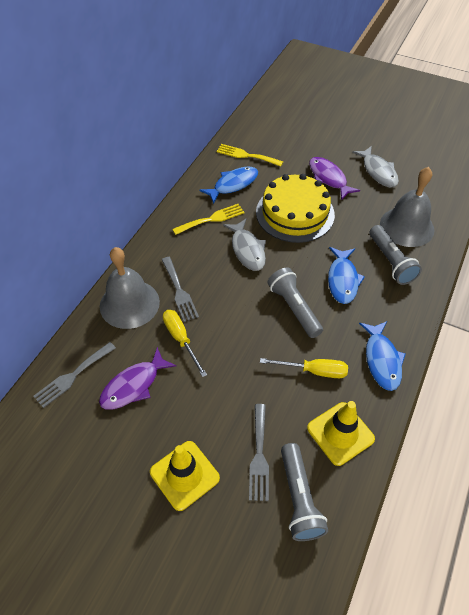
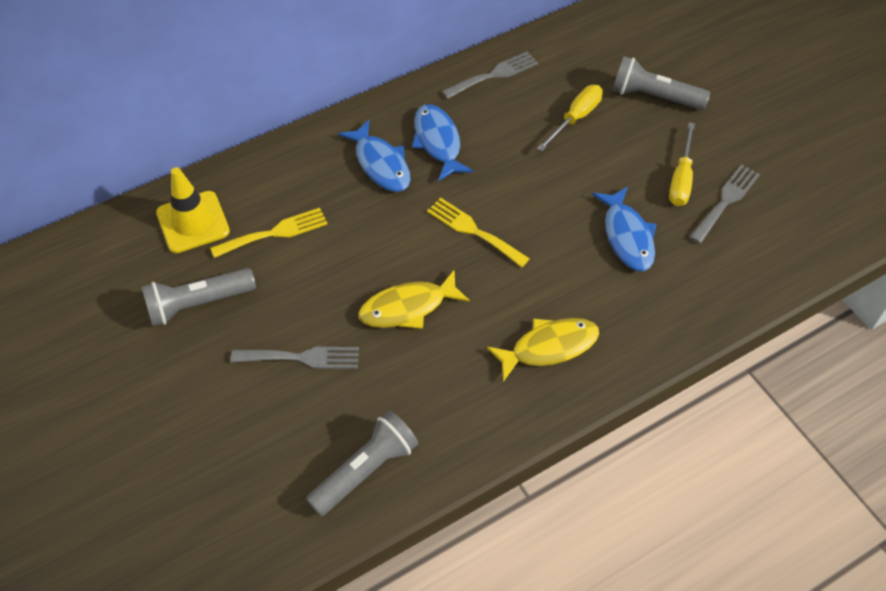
grey bell: [100,247,160,329] [380,167,434,247] = 2 -> none = 0
grey fish: [223,219,266,271] [352,146,399,187] = 2 -> none = 0
purple fish: [99,347,176,410] [309,157,360,200] = 2 -> none = 0
yellow cake: [256,174,335,243] = 1 -> none = 0
yellow fish: none = 0 -> [358,269,470,329] [487,318,599,382] = 2
yellow traffic cone: [150,441,220,511] [307,401,375,466] = 2 -> [156,167,230,253] = 1

